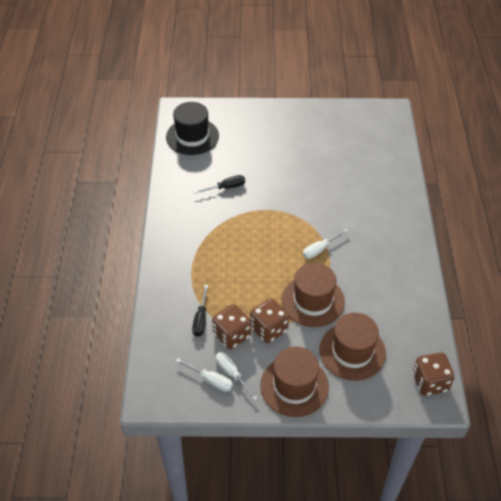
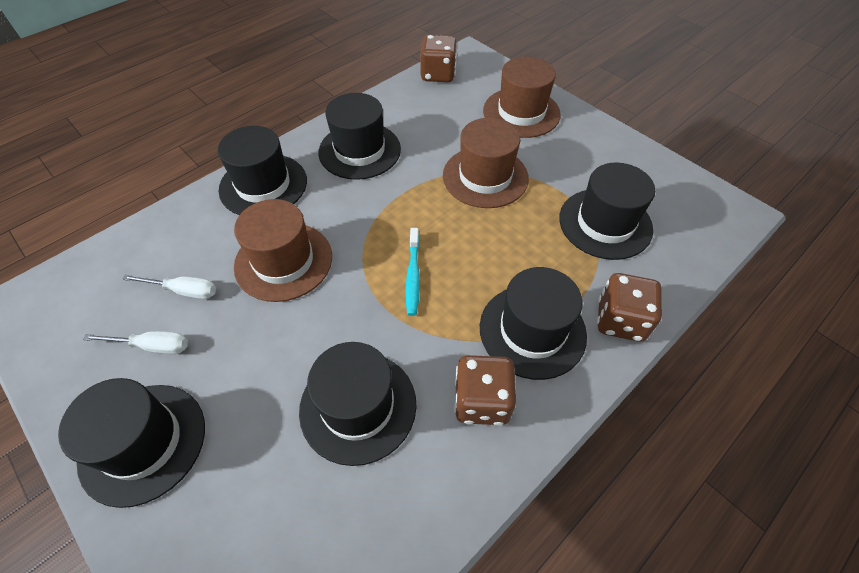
black hat: [166,102,219,155] = 1 -> [58,378,205,508] [218,126,307,215] [299,342,417,466] [318,93,401,180] [480,267,587,380] [559,162,655,260] = 6
black screwdriver: [192,285,208,337] [194,175,245,194] = 2 -> none = 0
turquoise toothbrush: none = 0 -> [406,228,420,316] = 1
white screwdriver: [176,358,233,392] [216,352,258,400] [303,228,349,259] = 3 -> [83,331,188,354] [122,275,216,299] = 2

